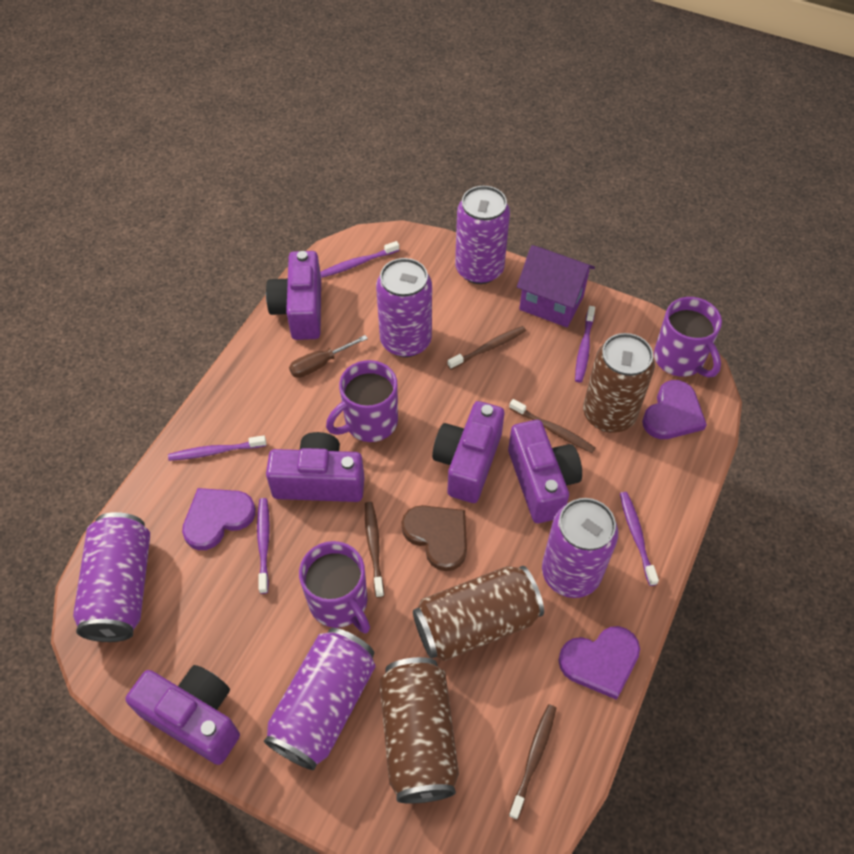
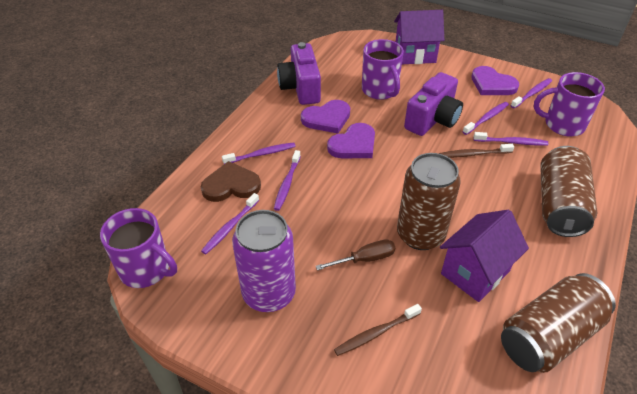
brown toothbrush: [365,502,384,598] [447,326,526,370] [509,399,595,453] [509,704,556,820] = 4 -> [334,304,422,356] [439,144,514,158] = 2
purple camera: [125,665,240,765] [266,251,321,340] [266,432,365,502] [432,401,504,503] [508,420,582,523] = 5 -> [277,42,321,105] [404,72,463,136] = 2
purple can: [73,512,150,642] [264,628,375,770] [376,258,432,357] [455,186,510,284] [542,498,618,598] = 5 -> [232,210,296,312] = 1
purple house: [517,245,595,327] = 1 -> [394,10,444,64] [440,210,529,302] = 2
purple toothbrush: [168,435,266,461] [257,498,270,594] [320,241,399,278] [575,306,595,383] [620,492,659,586] = 5 -> [201,193,259,254] [222,142,296,164] [274,150,301,211] [463,102,509,135] [473,132,548,146] [511,78,552,109] = 6

